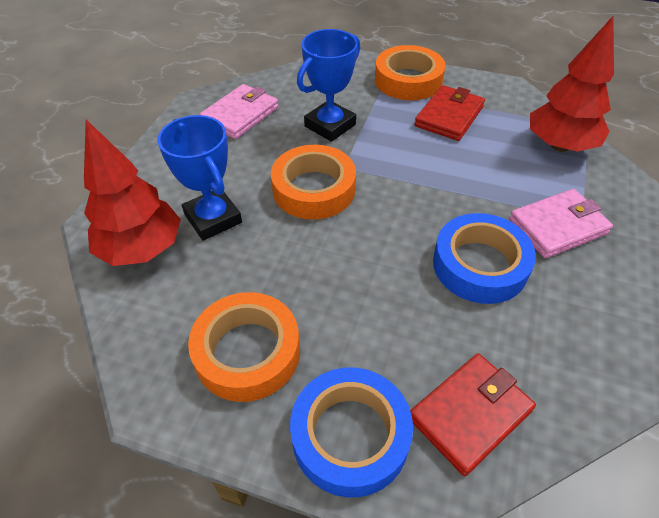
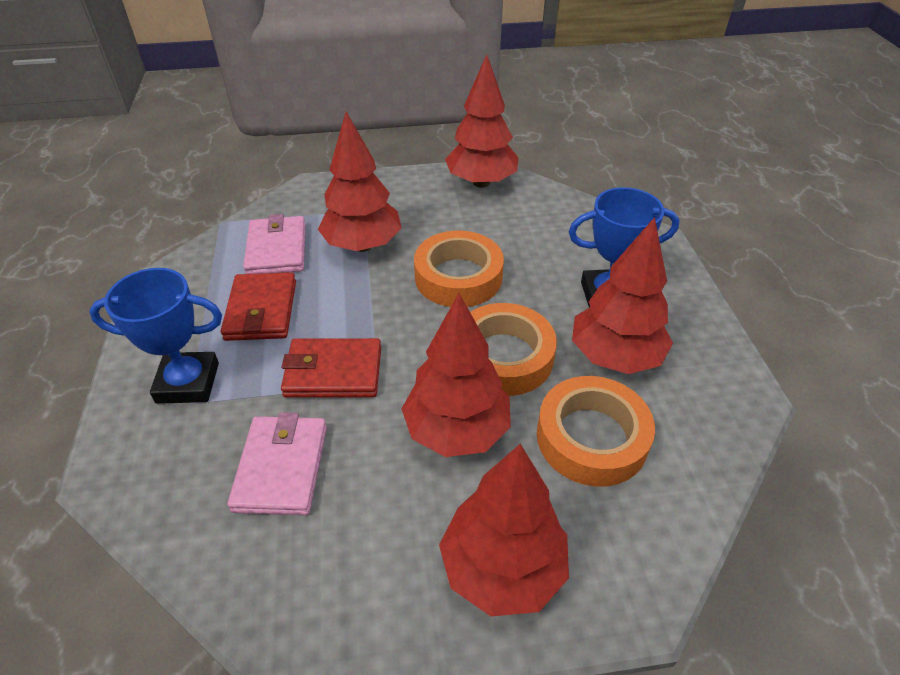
blue tape: [290,367,413,498] [433,213,536,304] = 2 -> none = 0
red tree: [84,120,181,266] [530,16,614,152] = 2 -> [318,111,402,252] [401,293,511,457] [439,444,569,616] [445,54,518,188] [572,217,673,374] = 5

